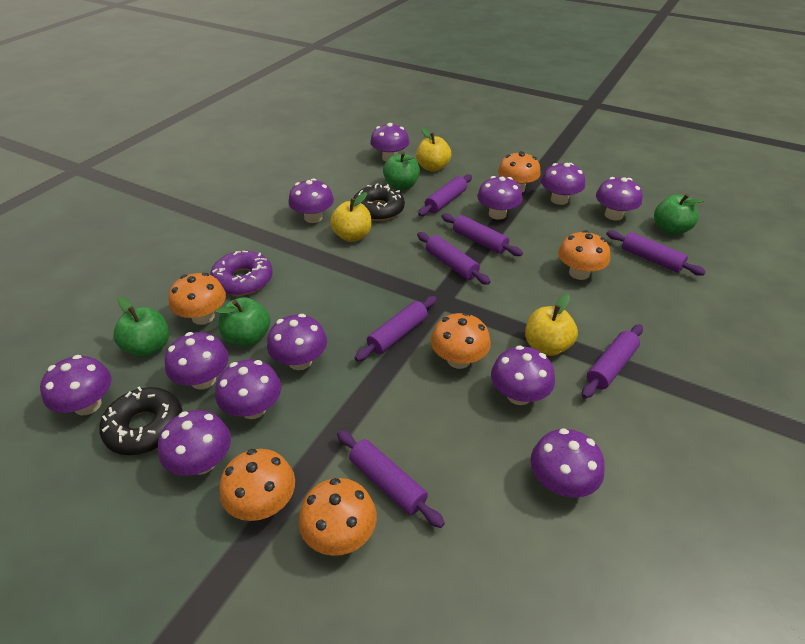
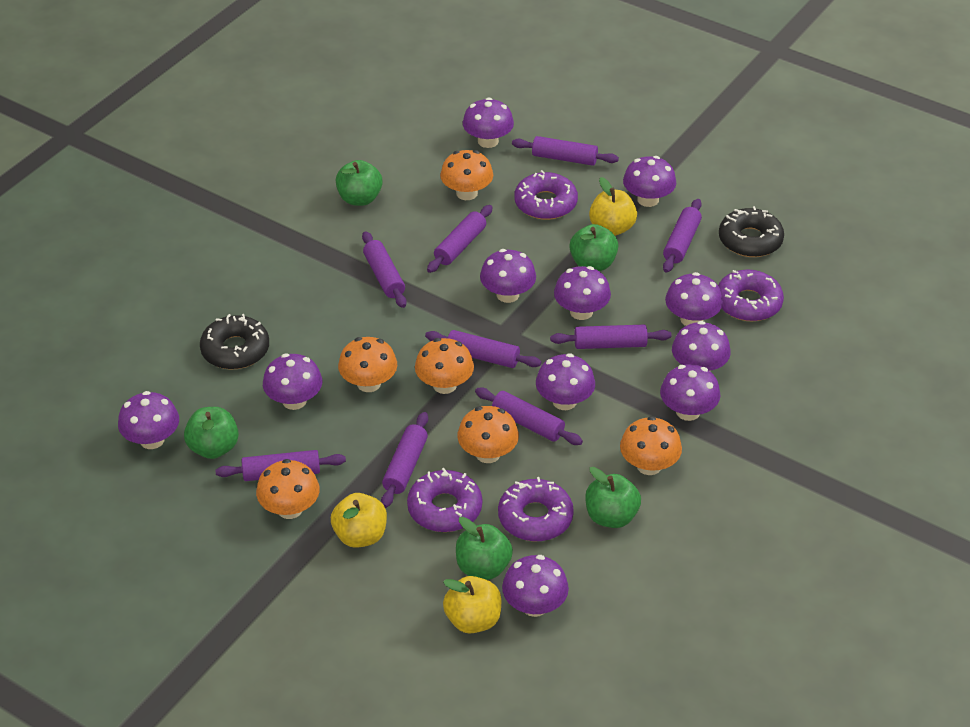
green apple: [113,297,169,357] [216,297,270,346] [383,152,420,190] [654,194,705,235] = 4 -> [184,407,239,459] [336,160,383,206] [456,517,513,580] [569,224,618,271] [585,467,641,528] = 5
purple donut: [210,251,273,296] = 1 -> [407,468,482,532] [498,477,574,541] [514,170,578,220] [718,270,784,322] = 4
purple mushroom: [40,355,112,415] [158,410,231,476] [164,332,229,390] [215,359,281,419] [267,314,327,370] [288,178,334,223] [370,123,409,161] [477,176,522,220] [491,346,555,405] [531,428,605,498] [541,163,585,205] [596,177,643,221] = 12 -> [118,391,179,449] [263,353,322,410] [463,98,514,148] [480,249,536,303] [502,555,569,617] [536,353,595,410] [554,266,611,320] [623,156,676,207] [660,364,721,421] [665,272,723,326] [672,321,731,372] = 11
purple rolling pin: [337,430,445,528] [355,296,437,361] [417,232,491,285] [418,174,472,216] [441,213,523,256] [582,324,643,398] [606,230,706,276] = 7 -> [215,450,346,481] [362,231,407,308] [381,412,428,508] [425,330,541,368] [427,205,493,273] [475,388,583,445] [512,136,619,166] [550,325,672,349] [663,199,702,273] = 9

